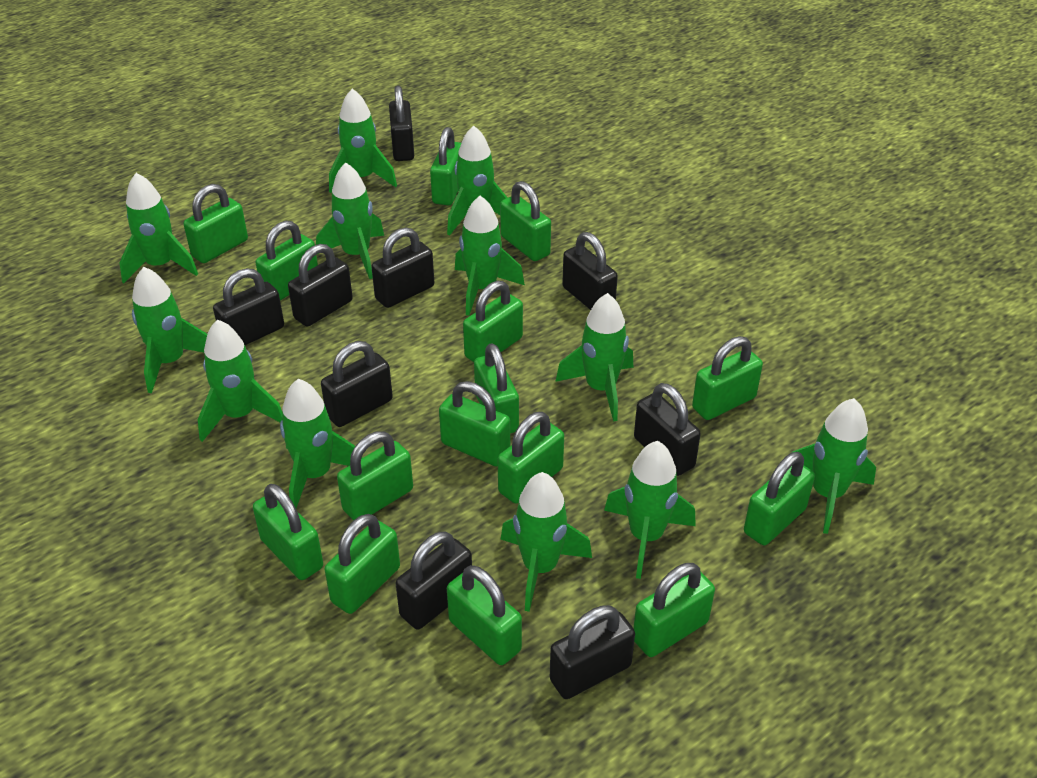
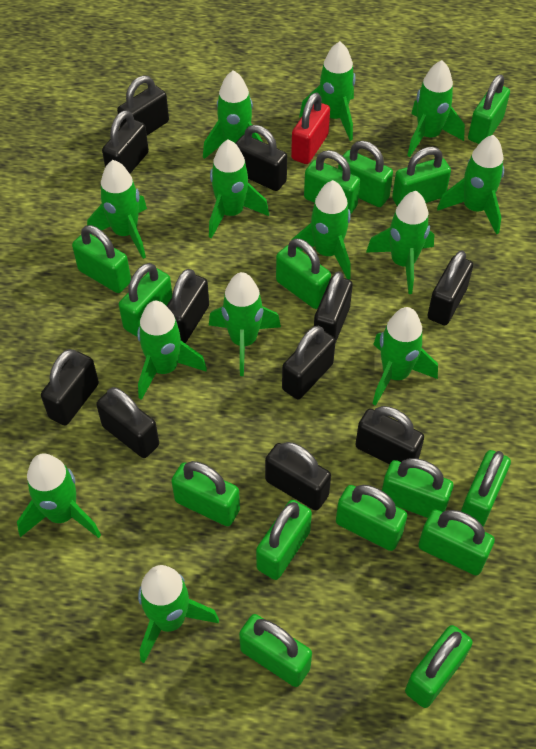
black padlock: [213,268,284,345] [288,244,353,327] [321,341,393,427] [371,227,434,308] [389,86,414,161] [396,531,472,629] [550,605,635,699] [562,232,618,310] [634,383,701,476] = 9 -> [41,349,99,425] [96,387,159,458] [102,110,149,174] [117,75,169,135] [167,269,209,343] [235,125,287,191] [265,442,331,510] [282,326,336,399] [314,271,353,344] [355,406,424,464] [427,250,473,325] = 11
green rocket: [120,173,198,283] [132,267,207,393] [198,319,283,442] [280,379,363,508] [316,162,384,279] [329,88,397,193] [447,126,508,236] [455,196,525,316] [501,472,592,612] [555,293,633,422] [604,441,696,579] [793,398,876,534] = 12 -> [17,453,101,538] [87,160,147,259] [137,301,207,400] [138,565,219,663] [203,70,263,159] [209,139,269,238] [209,272,281,376] [292,180,351,279] [299,41,356,141] [366,191,435,294] [372,307,438,406] [407,60,465,157] [437,135,504,234] = 13
red padlock: none = 0 -> [291,93,330,164] = 1

